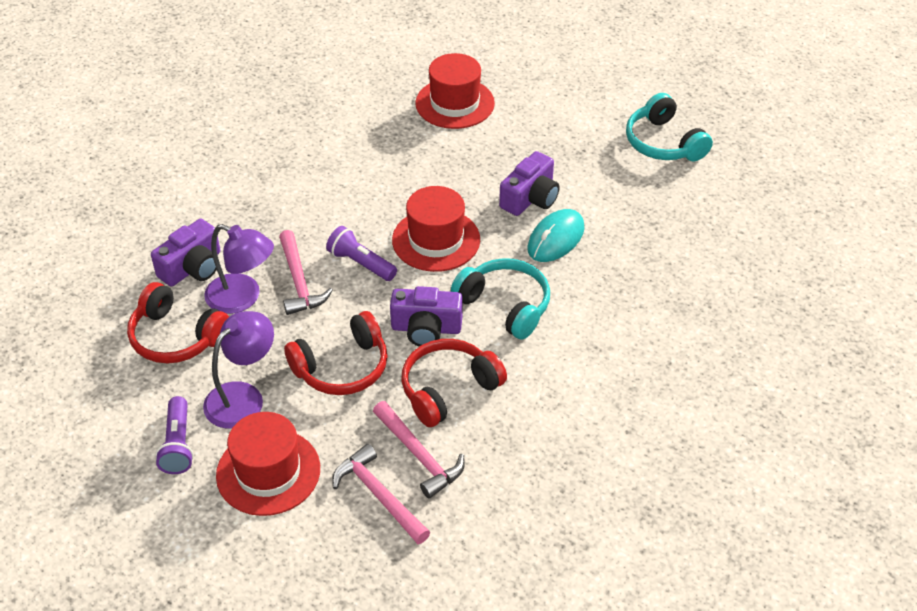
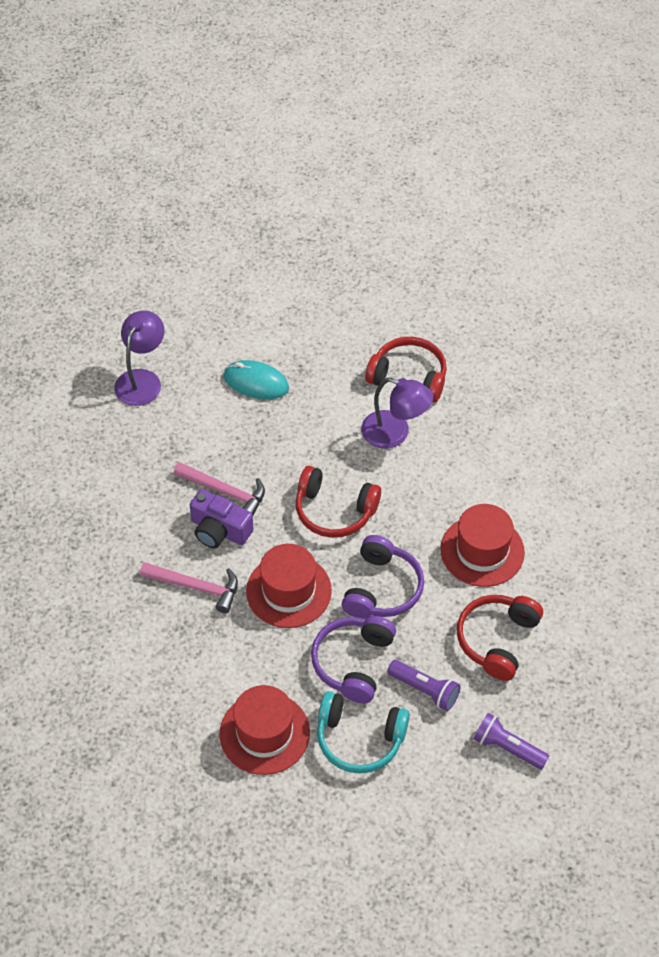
pink hammer: [279,230,333,315] [332,444,430,544] [373,401,465,498] = 3 -> [140,562,238,613] [174,462,265,515] = 2
purple camera: [151,219,220,287] [390,286,463,347] [499,151,560,216] = 3 -> [190,489,254,548] = 1
purple headphones: none = 0 -> [311,616,396,704] [342,535,424,619] = 2
turquoise headphones: [451,258,550,340] [626,93,713,161] = 2 -> [317,691,410,774] = 1

